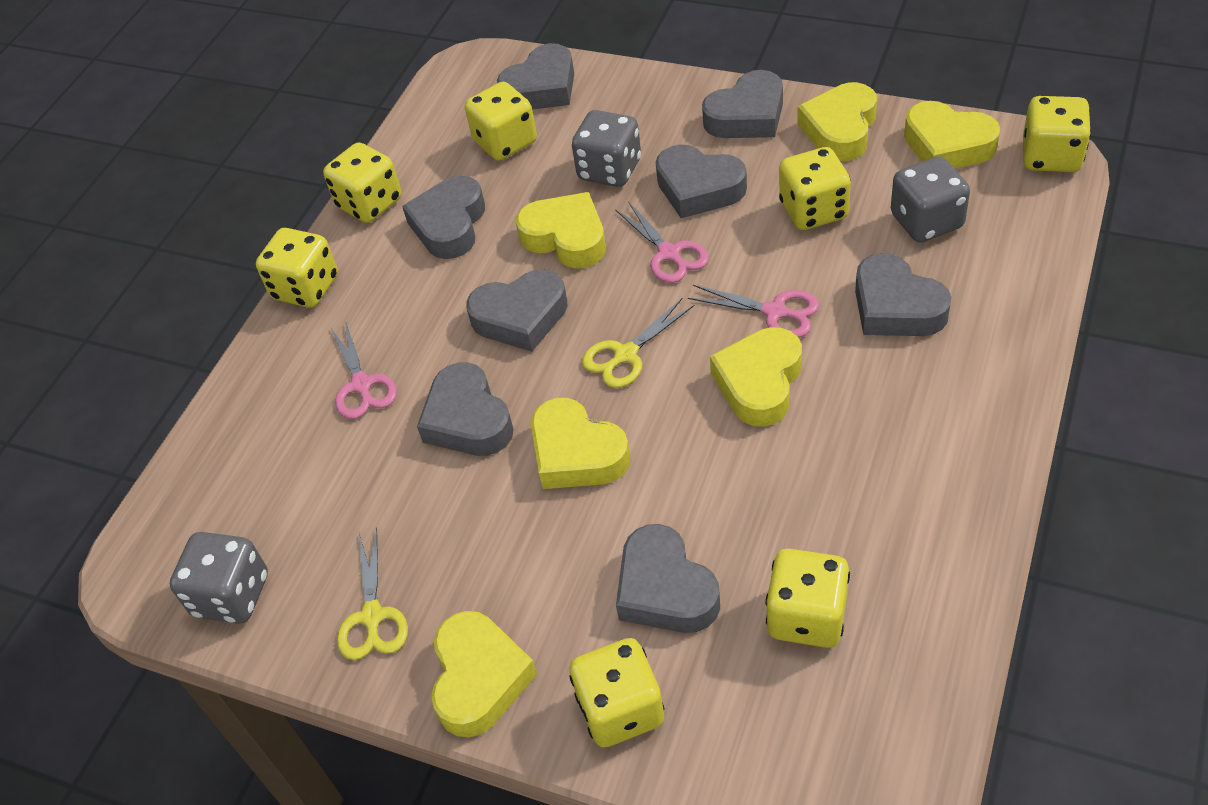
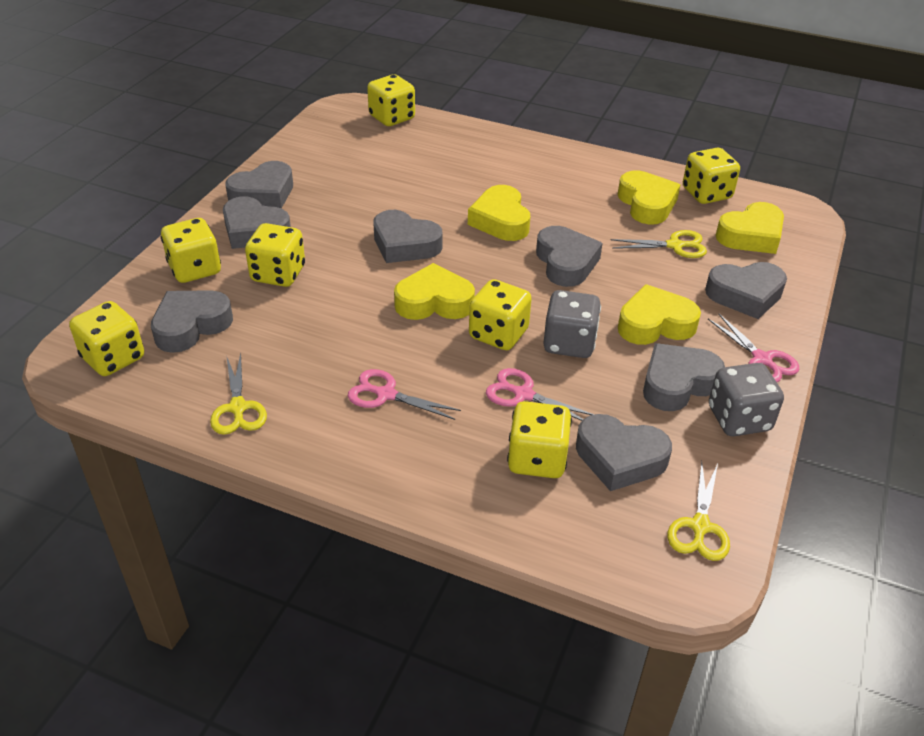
grey dice: [170,532,268,624] [572,110,641,187] [891,156,970,243] = 3 -> [543,290,601,358] [709,363,784,436] = 2
yellow heart: [431,611,537,738] [516,192,606,269] [531,398,630,489] [710,327,802,427] [797,82,877,161] [904,101,1000,169] = 6 -> [394,263,475,320] [468,185,530,241] [618,170,680,225] [618,284,701,345] [716,202,784,254] = 5
yellow scissors: [337,527,408,660] [582,298,695,388] = 2 -> [210,353,267,435] [611,230,707,258] [667,461,730,561] = 3

